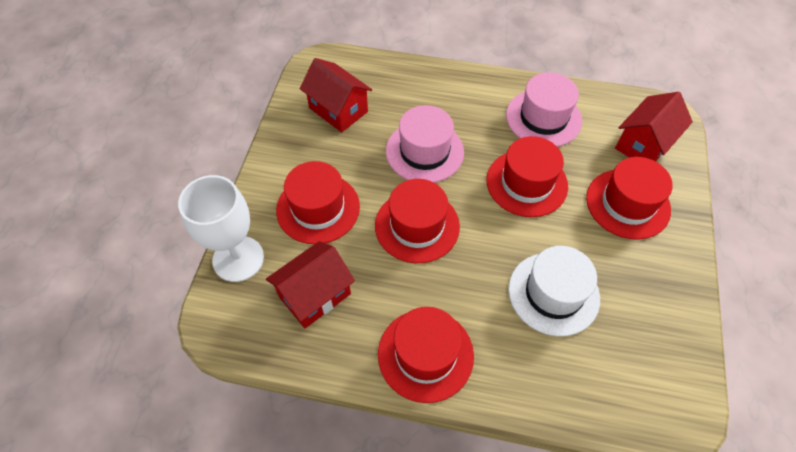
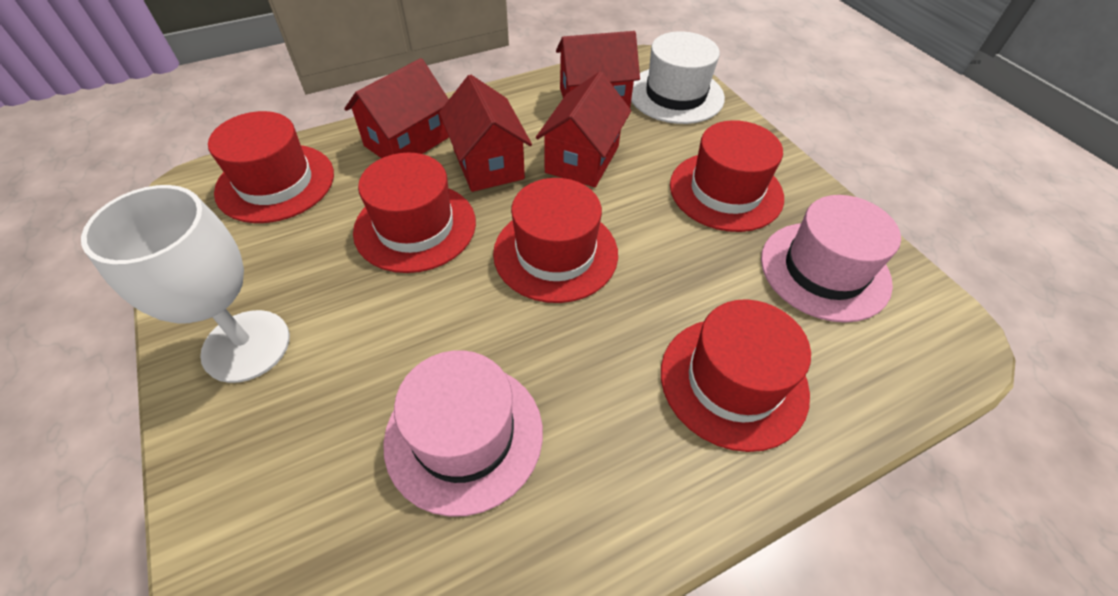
red house: [266,241,355,328] [300,58,372,132] [615,92,693,162] = 3 -> [344,58,449,158] [439,75,532,192] [536,72,631,187] [556,31,640,108] = 4

